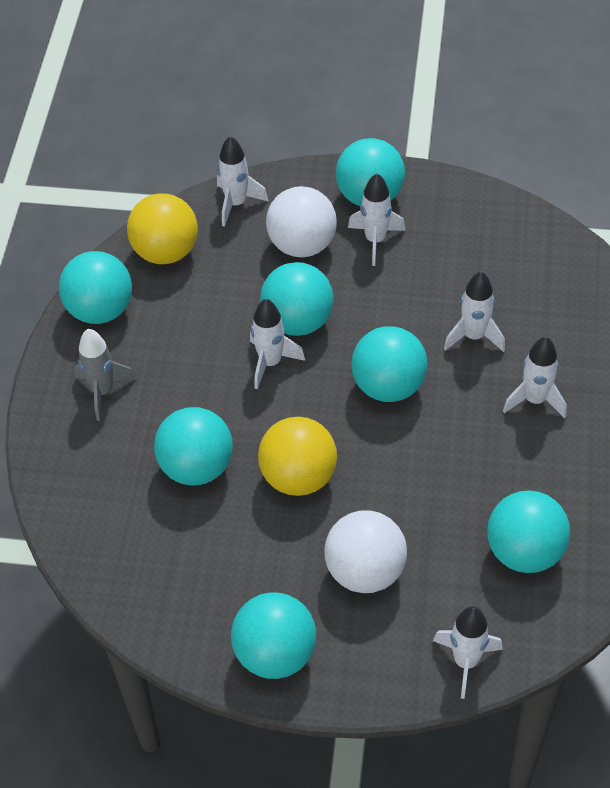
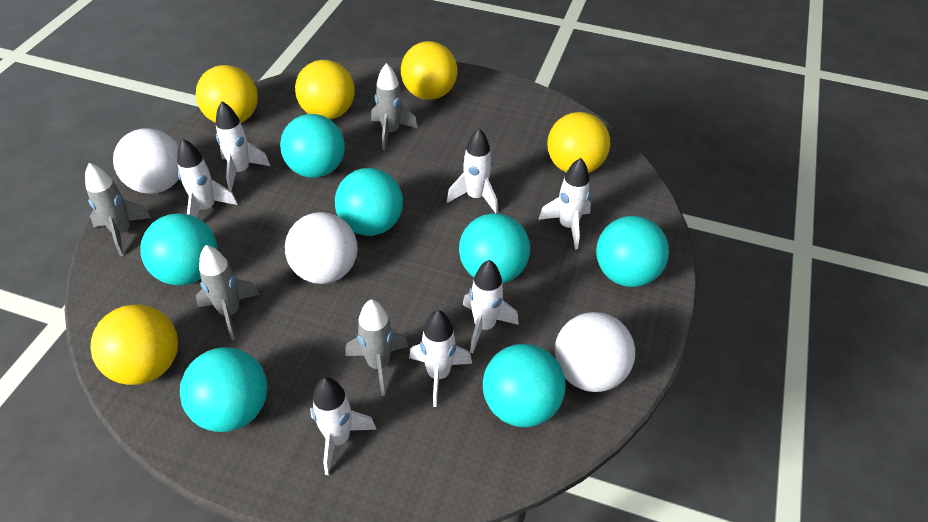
grey rocket: [74,329,136,421] = 1 -> [85,163,151,256] [196,245,259,340] [345,299,408,396] [371,63,418,150] = 4
white ball: [266,186,337,258] [324,511,407,593] = 2 -> [113,128,179,194] [285,212,358,284] [555,312,635,392] = 3
white rocket: [217,136,269,227] [250,299,305,390] [348,173,405,266] [433,606,503,699] [444,272,505,352] [503,337,566,418] = 6 -> [177,139,238,217] [216,101,270,191] [310,377,377,475] [409,310,472,407] [447,128,498,213] [463,260,519,353] [538,158,591,249] = 7
yellow ball: [127,194,198,264] [258,417,337,496] = 2 -> [90,304,178,385] [196,65,258,123] [295,60,355,119] [401,41,457,100] [547,112,610,173] = 5

